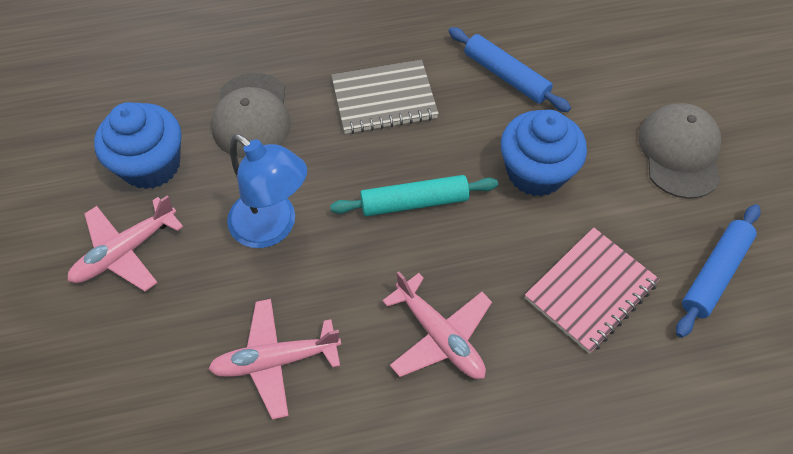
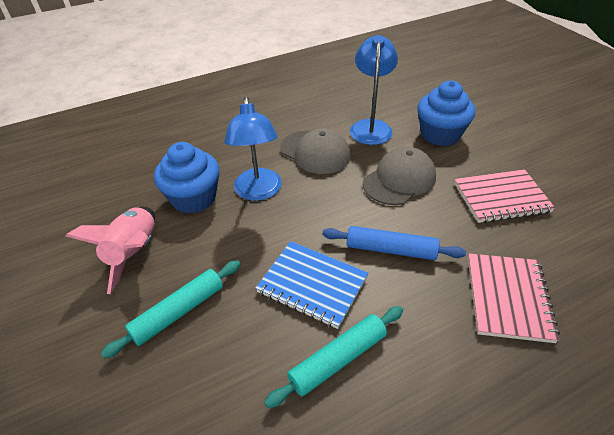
blue lamp: [227,134,307,248] = 1 -> [224,97,282,201] [350,35,398,145] = 2
blue notebook: none = 0 -> [256,241,368,329] = 1
blue rolling pin: [449,27,571,112] [676,204,761,338] = 2 -> [322,226,466,260] = 1
grey notebook: [331,60,439,134] = 1 -> none = 0
pink notebook: [525,227,659,354] = 1 -> [454,169,555,223] [468,253,560,343] = 2
pink plane: [68,195,183,291] [209,299,341,420] [382,271,492,379] = 3 -> none = 0
pink rocket: none = 0 -> [66,206,155,294] = 1
turquoise rolling pin: [330,175,498,216] = 1 -> [101,260,241,359] [264,306,403,408] = 2

